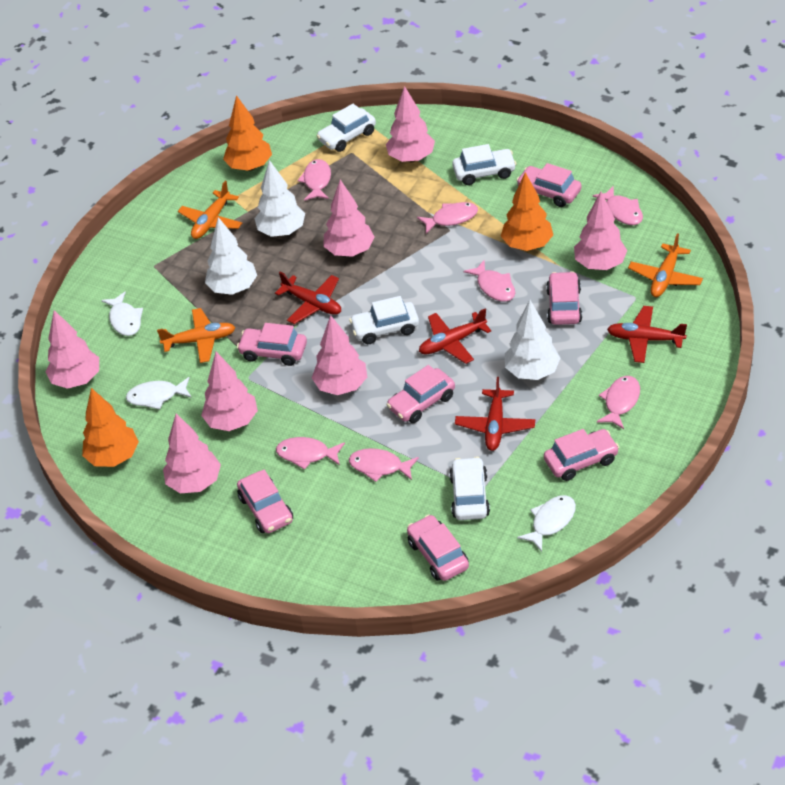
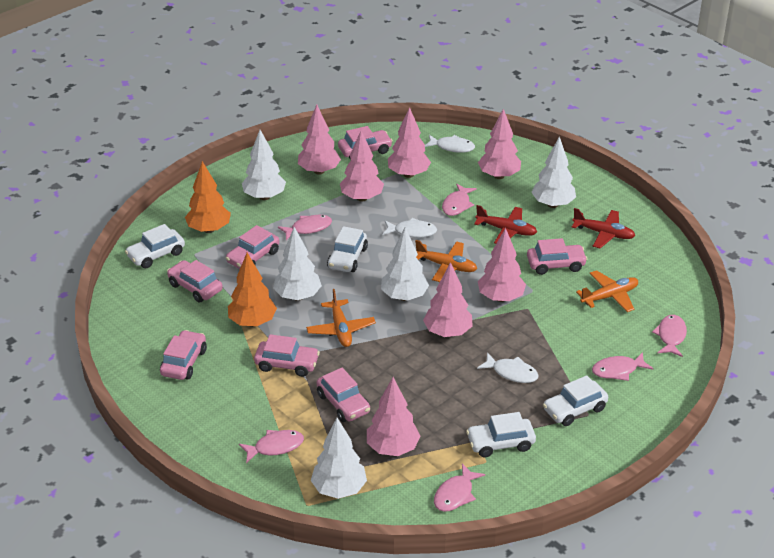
orange tree: [82,388,139,467] [223,95,272,171] [501,172,553,251] = 3 -> [185,161,231,233] [228,253,277,327] = 2
pink fish: [276,437,345,470] [297,159,331,201] [349,448,419,482] [417,202,478,233] [463,260,515,302] [593,186,643,225] [597,376,640,429] = 7 -> [239,430,304,463] [278,215,332,240] [434,463,485,512] [442,184,477,216] [592,352,653,381] [652,315,687,357] = 6
red plane: [275,272,341,324] [419,309,491,364] [455,377,535,451] [607,306,687,363] = 4 -> [474,205,537,244] [572,208,635,248] = 2
white tree: [205,217,257,295] [254,160,305,237] [505,300,560,380] = 3 -> [242,130,286,200] [273,227,322,301] [311,418,367,499] [381,227,429,301] [531,136,576,208] = 5

